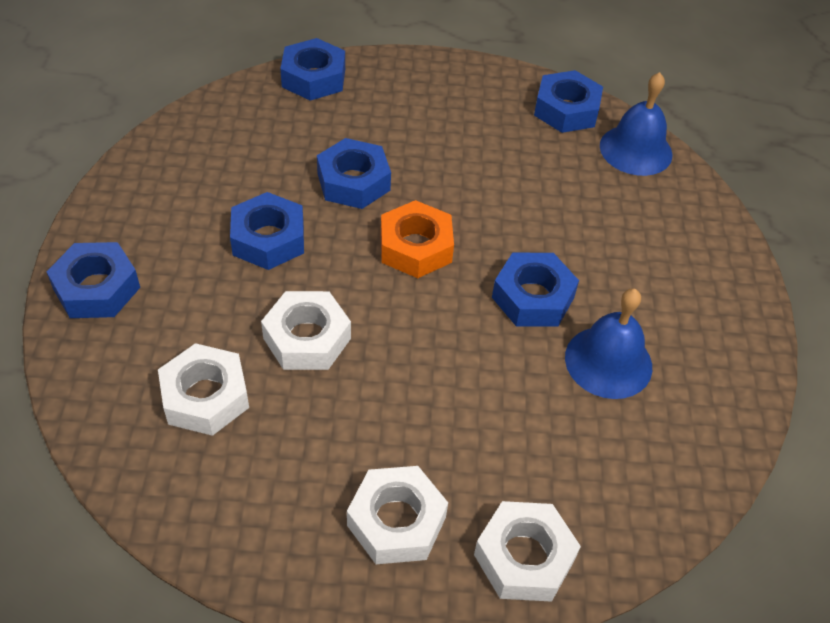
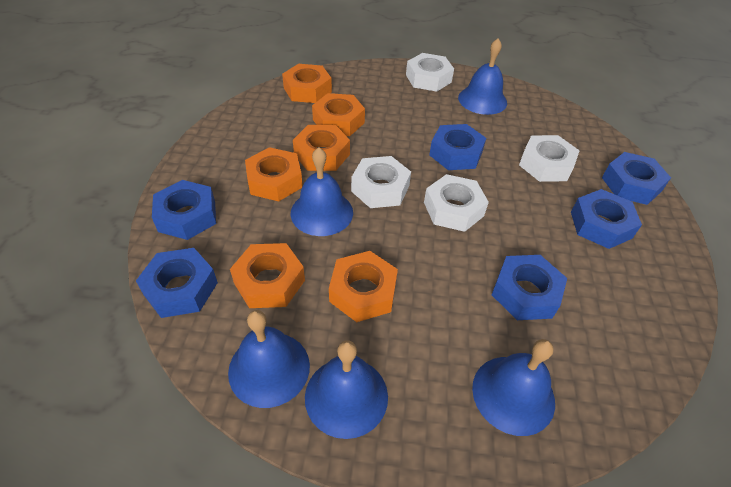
blue bell: [565,288,652,399] [600,72,672,176] = 2 -> [228,310,310,408] [291,147,353,236] [305,341,388,439] [458,38,507,115] [472,339,555,436] = 5
orange nut: [381,200,454,278] = 1 -> [230,243,305,308] [245,147,303,201] [282,64,332,103] [293,125,350,171] [312,93,365,136] [329,251,398,322] = 6

